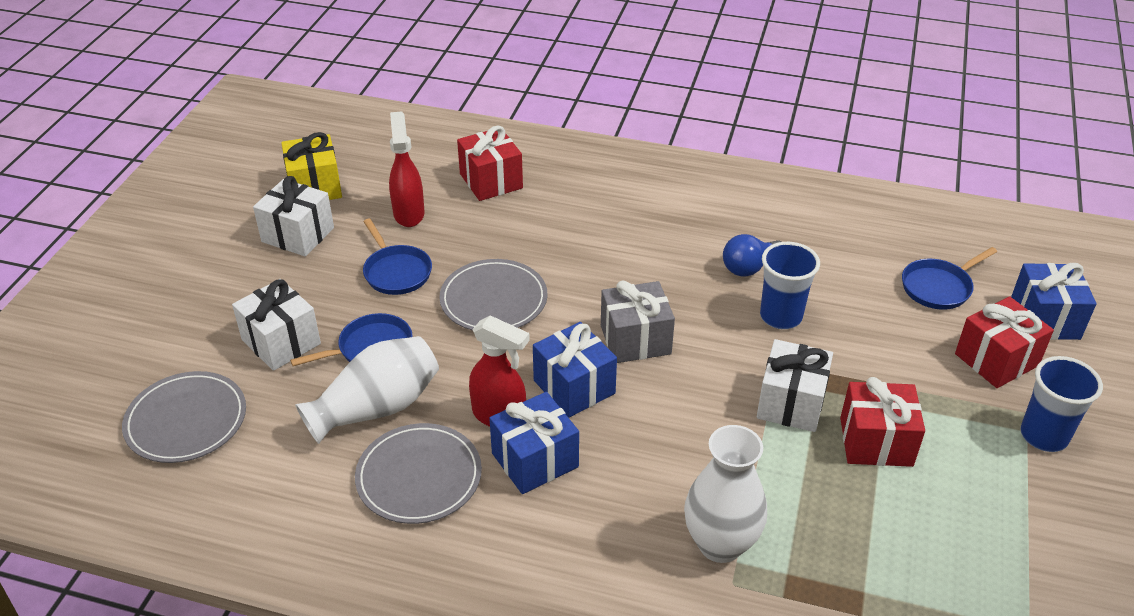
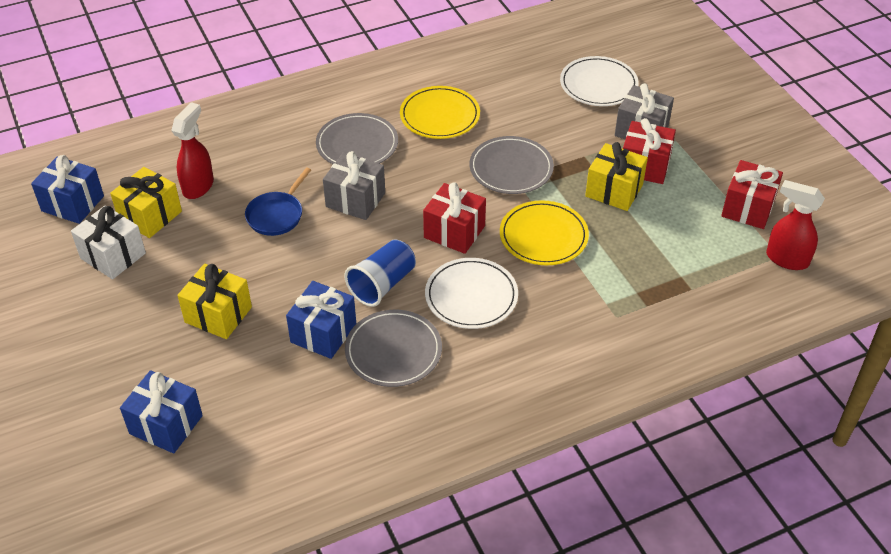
blue cup: [760,242,820,329] [1020,356,1103,452] = 2 -> [345,239,416,307] = 1
blue light bulb: [723,234,781,277] = 1 -> none = 0
blue pan: [290,313,413,366] [363,218,432,295] [902,247,997,310] = 3 -> [245,168,311,236] = 1
grey gift: [601,281,675,363] = 1 -> [323,151,385,220] [615,83,674,139] = 2
white gift: [232,279,321,371] [253,176,334,257] [757,339,833,432] = 3 -> [71,205,146,279] = 1
white plate: none = 0 -> [425,258,518,329] [560,56,639,106] = 2
white vase: [295,336,439,444] [684,425,767,563] = 2 -> none = 0
yellow gift: [281,132,342,200] = 1 -> [110,167,182,238] [177,264,252,339] [585,142,648,211] = 3
yellow plate: none = 0 -> [400,86,480,139] [500,200,589,265] = 2

